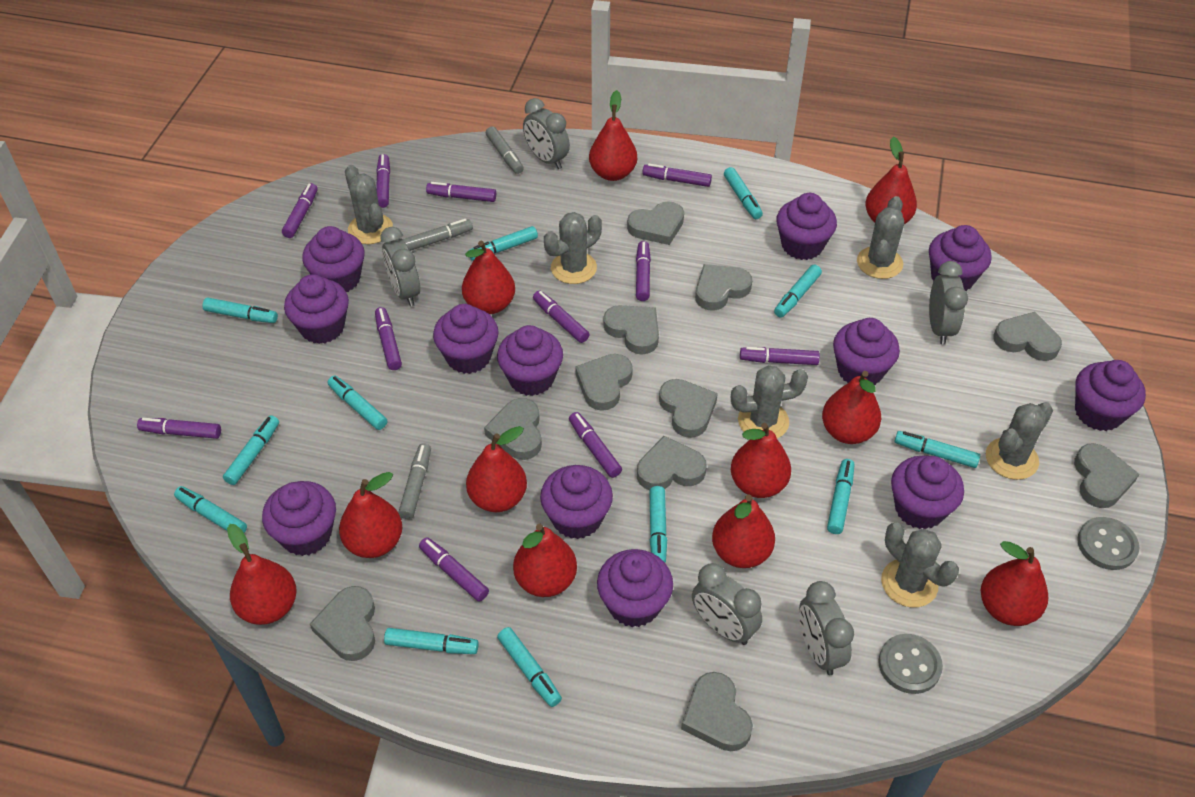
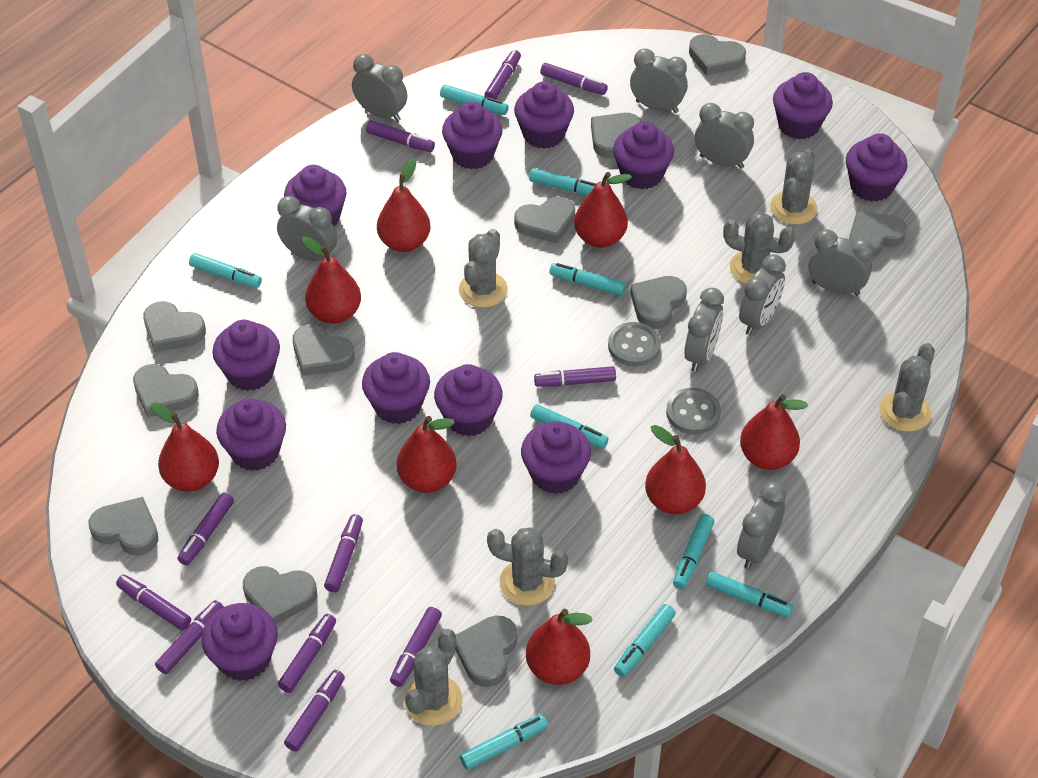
grey clock: [380,227,420,306] [523,98,570,169] [692,563,762,645] [799,581,854,675] [929,261,968,345] = 5 -> [277,196,337,262] [352,54,407,122] [630,48,688,113] [684,288,724,372] [695,103,754,169] [737,482,786,569] [739,254,786,335] [808,229,874,296] = 8
grey marker: [398,443,431,519] [402,219,473,251] [486,126,524,174] = 3 -> none = 0
red pear: [227,524,297,625] [339,472,402,558] [462,241,515,314] [466,426,527,512] [513,524,577,597] [589,90,637,181] [712,495,775,568] [731,423,791,498] [822,371,881,444] [865,137,917,224] [981,541,1048,626] = 11 -> [151,402,219,492] [302,237,361,324] [377,158,431,252] [397,416,457,493] [526,609,592,685] [574,172,632,248] [645,425,706,514] [740,394,808,470] = 8
turquoise marker: [174,486,247,533] [202,297,278,323] [223,415,279,485] [328,376,387,430] [384,628,479,654] [470,226,538,261] [497,627,562,707] [649,486,667,563] [724,167,763,219] [774,265,822,317] [827,459,854,534] [895,431,980,468] = 12 -> [189,253,262,288] [440,85,508,115] [460,714,548,770] [529,168,596,196] [530,404,608,449] [549,263,626,296] [614,604,676,677] [673,514,714,589] [706,571,793,617] = 9

